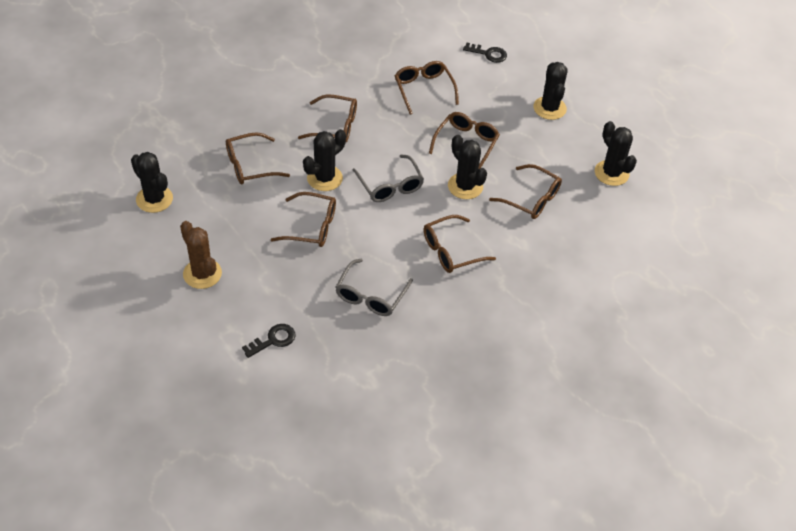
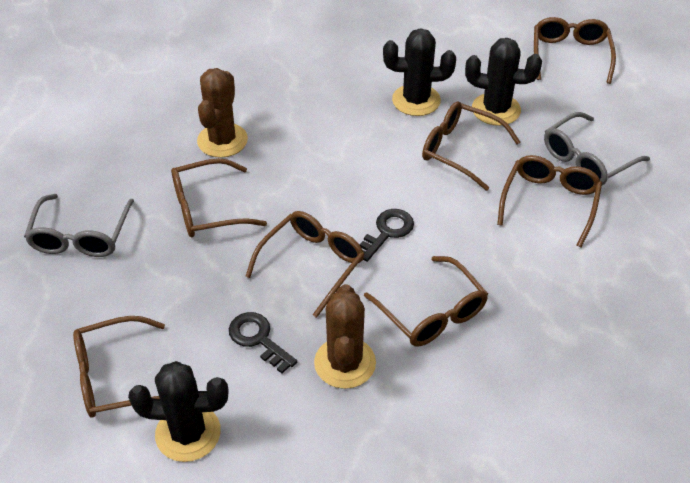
black cactus: [131,152,173,213] [303,129,346,191] [448,135,487,199] [533,62,568,120] [595,121,637,186] = 5 -> [128,361,228,462] [383,28,456,116] [465,38,542,126] = 3
brown cactus: [180,221,222,289] = 1 -> [197,68,248,158] [314,284,376,389] = 2

